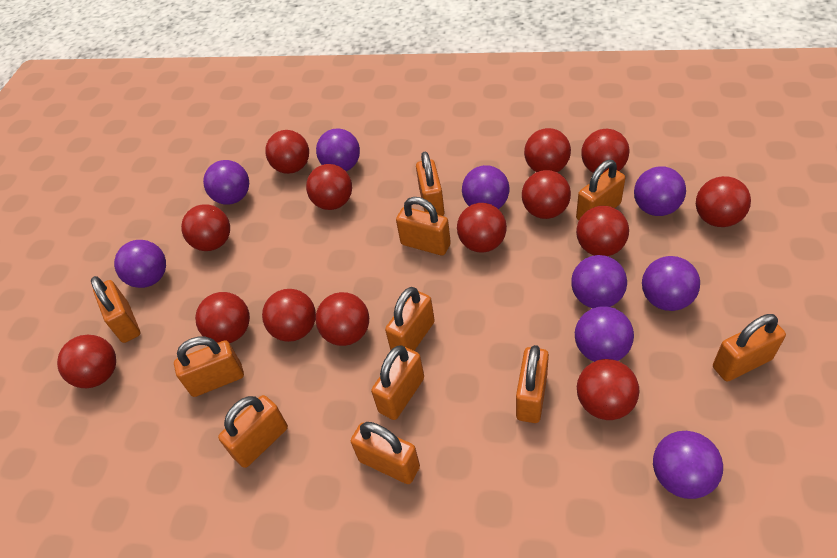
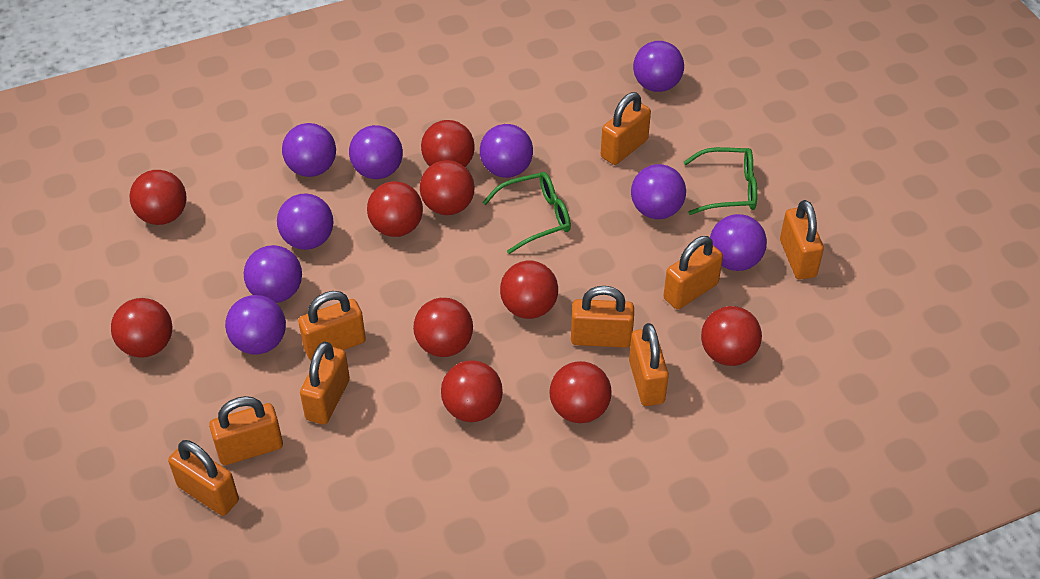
green glasses: none = 0 -> [482,172,571,254] [684,147,757,215] = 2
orange padlock: [91,276,140,343] [174,337,244,397] [218,395,288,468] [351,422,420,484] [371,345,424,420] [385,287,435,351] [396,197,451,256] [416,152,444,216] [516,345,549,423] [576,160,625,221] [713,314,786,382] = 11 -> [168,440,239,516] [209,396,283,465] [298,291,366,360] [300,341,350,425] [571,286,634,348] [601,92,651,165] [629,323,669,406] [663,236,723,309] [780,200,824,280] = 9
red ball: [57,335,116,388] [181,204,230,251] [195,292,250,343] [262,289,316,342] [265,130,309,174] [306,164,352,210] [315,292,369,346] [457,203,507,253] [522,170,571,219] [524,128,571,172] [576,206,629,256] [577,359,639,420] [581,128,629,174] [696,176,751,227] = 14 -> [111,298,172,358] [129,170,187,225] [367,181,423,237] [413,298,473,357] [420,160,475,215] [421,120,475,167] [441,360,503,422] [500,261,558,319] [549,361,612,423] [701,306,762,366] = 10

